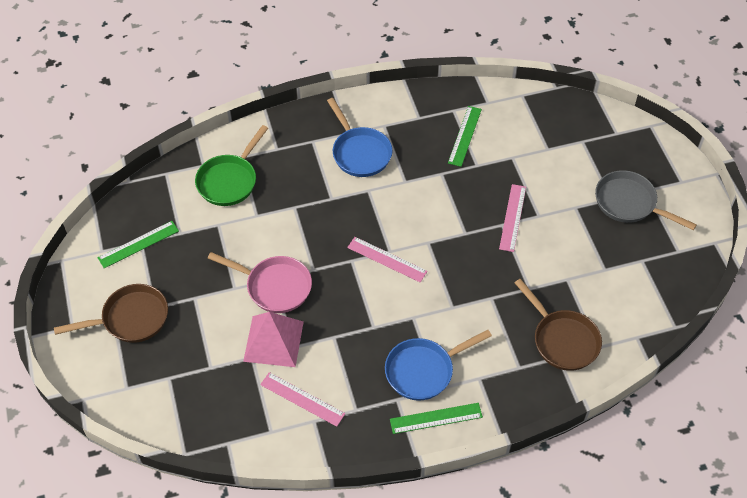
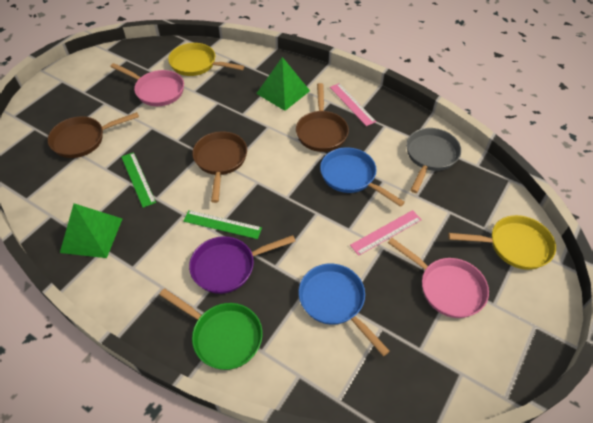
brown pan: [54,284,168,343] [515,279,602,371] = 2 -> [48,112,139,158] [192,131,247,203] [296,83,349,152] = 3
green pyramid: none = 0 -> [60,203,122,258] [256,57,310,111] = 2
green ruler: [98,221,179,268] [390,403,483,434] [448,106,482,167] = 3 -> [121,152,156,208] [183,210,262,239] = 2
pink pan: [208,252,312,313] = 1 -> [110,63,184,106] [388,238,489,318] = 2
pink pyramid: [243,312,304,367] = 1 -> none = 0
pink ruler: [260,372,345,427] [347,237,428,282] [499,184,526,252] = 3 -> [330,83,376,126] [350,210,422,256] = 2
purple pan: none = 0 -> [189,235,296,294] = 1
yellow pan: none = 0 -> [168,43,244,76] [448,215,556,270] = 2

